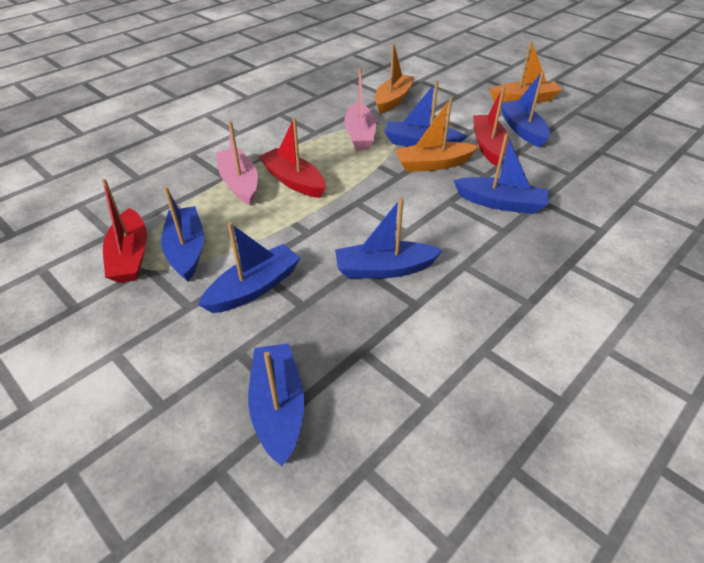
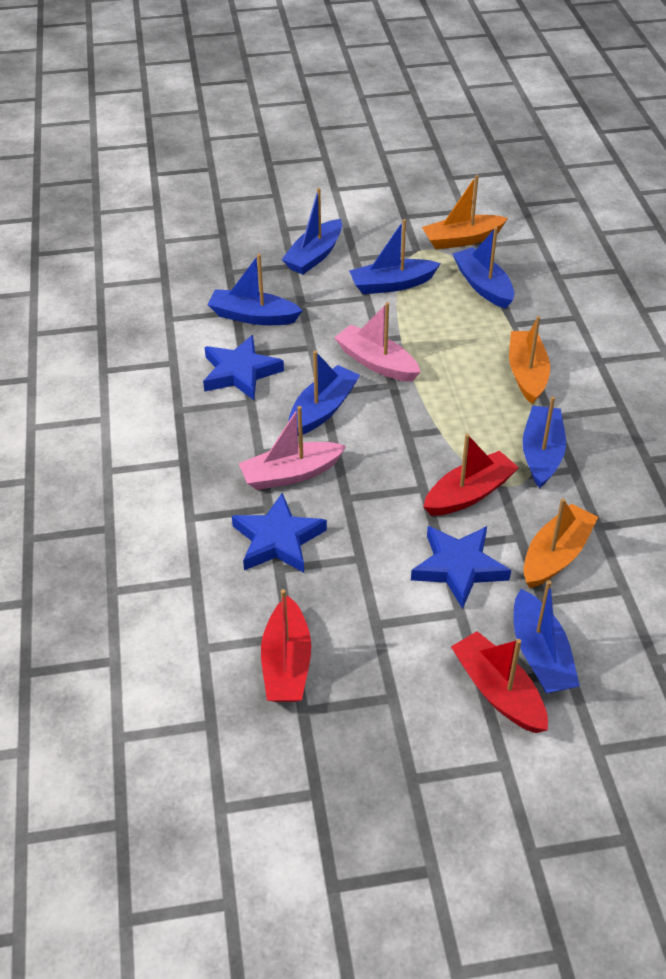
blue star: none = 0 -> [203,335,284,400] [232,493,327,573] [411,526,511,609] = 3

